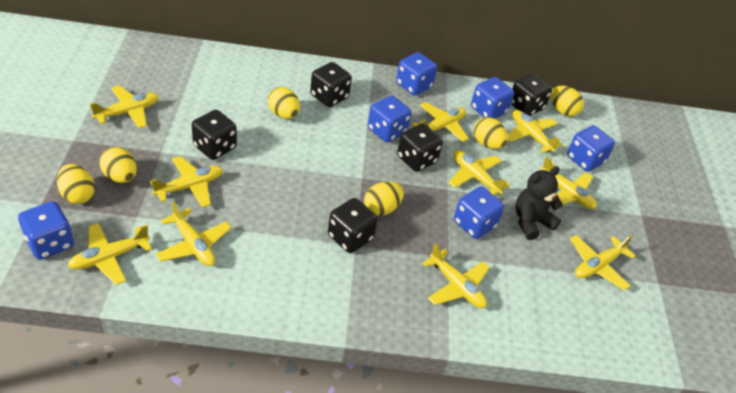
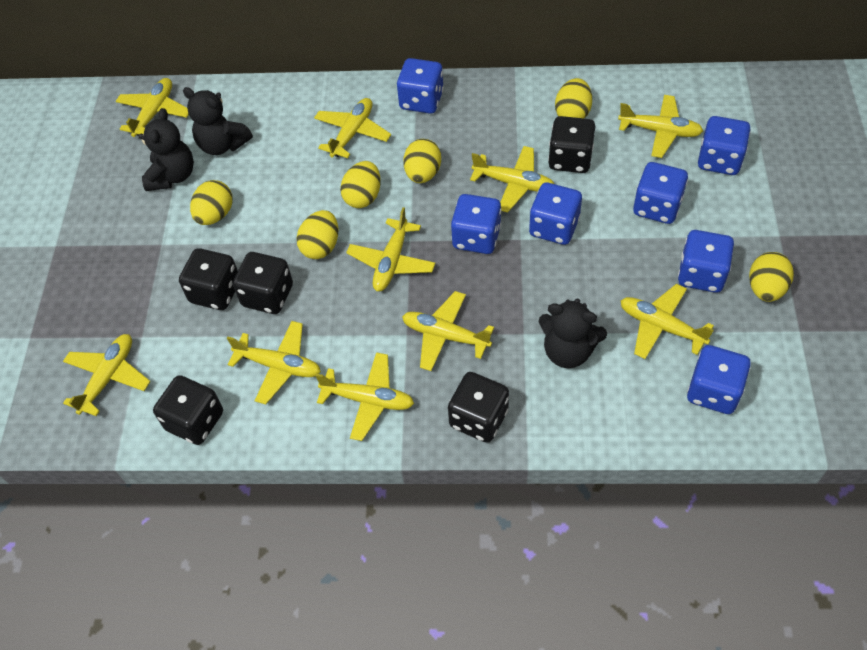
black teddy bear: [515,166,563,240] = 1 -> [139,108,194,191] [183,87,253,155] [539,299,607,368] = 3
blue dice: [18,201,74,260] [368,95,411,142] [396,52,437,96] [454,186,504,239] [471,77,514,119] [567,125,615,172] = 6 -> [397,58,444,114] [451,194,501,254] [529,183,582,245] [633,162,688,224] [678,230,734,293] [687,345,751,414] [698,116,751,175] = 7

